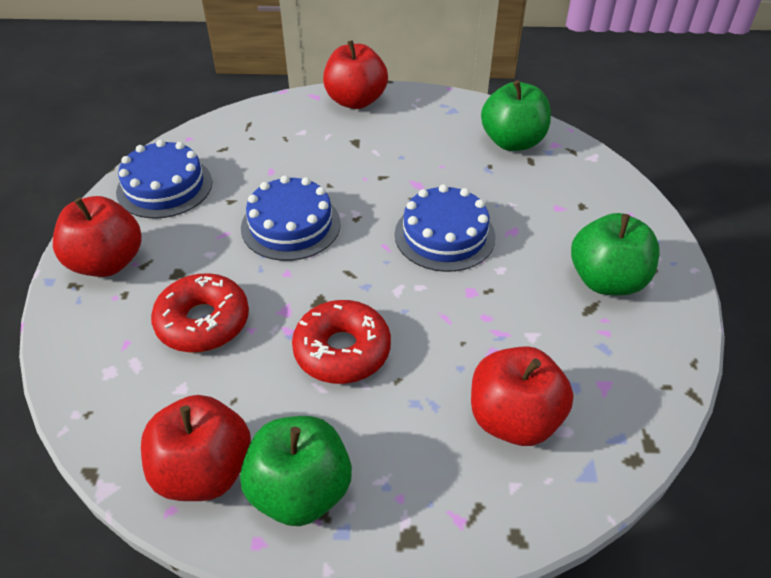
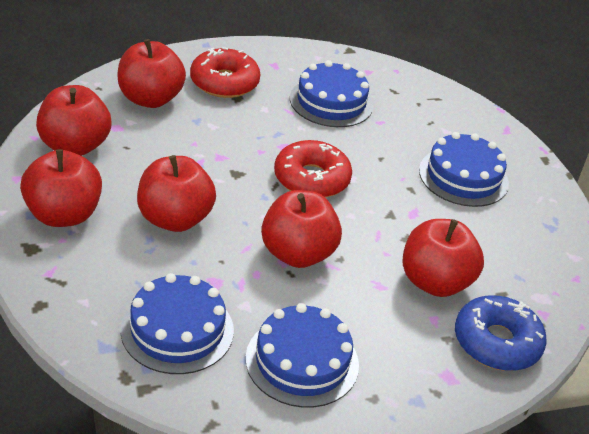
blue cake: [116,140,212,219] [241,175,341,261] [395,184,496,272] = 3 -> [120,273,234,374] [245,303,359,408] [290,60,373,127] [419,132,509,207] = 4
blue donut: none = 0 -> [455,295,547,371] = 1
green apple: [240,416,352,526] [481,80,551,151] [571,213,660,296] = 3 -> none = 0
red apple: [53,196,142,277] [141,395,251,501] [323,40,388,109] [471,346,574,446] = 4 -> [20,149,102,227] [36,85,111,156] [117,39,186,108] [137,155,216,232] [261,190,342,268] [403,219,484,297] = 6

